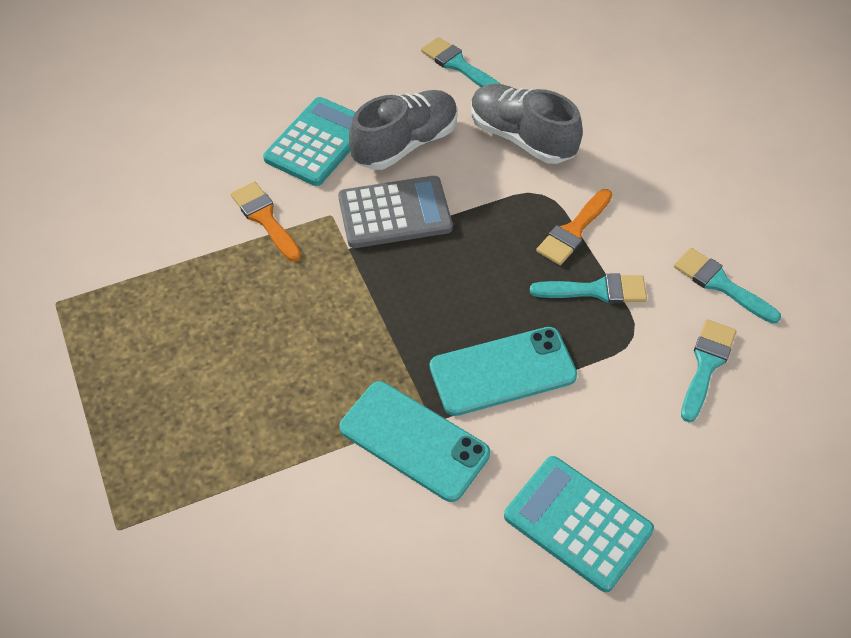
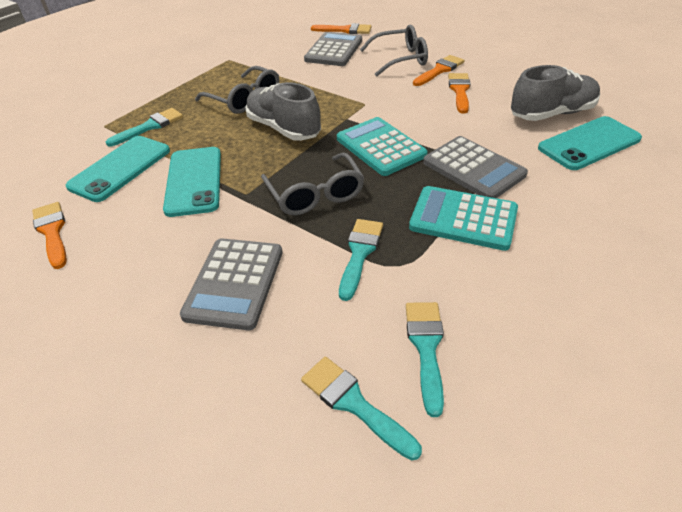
grey calculator: [338,176,453,248] = 1 -> [180,238,283,330] [304,32,362,66] [423,136,528,198] = 3
grey glasses: none = 0 -> [195,66,279,114] [261,152,365,215] [360,25,428,76] = 3
orange brush: [231,182,301,262] [536,189,612,265] = 2 -> [32,202,67,269] [311,23,372,34] [413,55,464,86] [448,73,471,114] = 4
turquoise phone: [339,381,490,502] [430,327,577,416] = 2 -> [66,136,170,202] [163,147,221,217] [538,116,642,170] = 3

